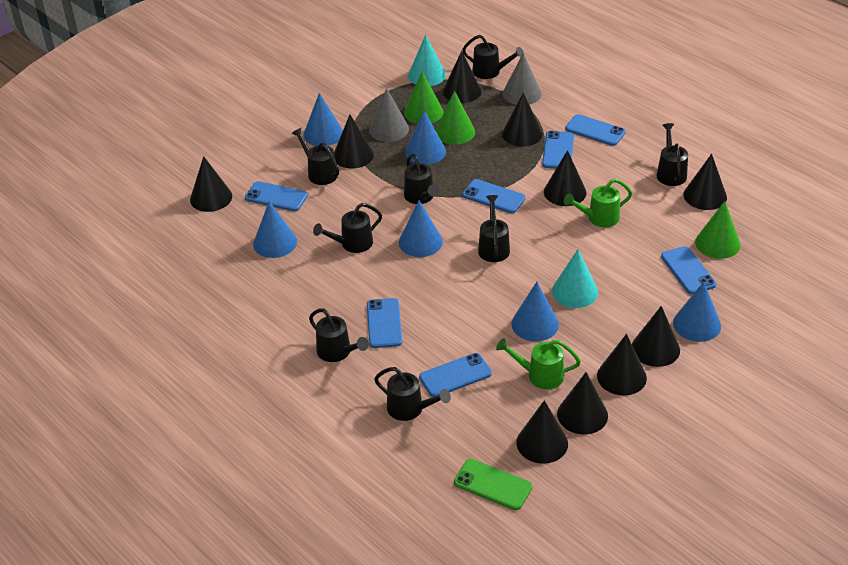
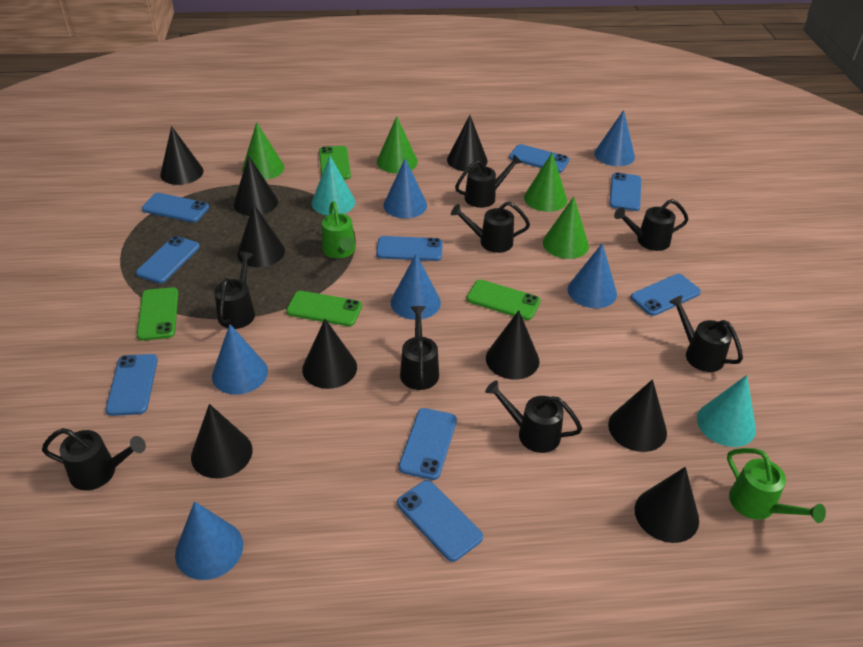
black cone: [190,156,232,212] [334,115,374,169] [443,51,482,103] [502,93,542,147] [516,400,568,464] [544,150,586,206] [557,372,608,434] [597,334,647,395] [632,306,680,367] [684,154,727,210] = 10 -> [160,126,204,185] [191,404,253,479] [234,156,278,216] [237,204,285,267] [302,319,357,389] [447,115,488,171] [486,310,540,380] [608,379,667,452] [635,467,699,543] = 9
blue phone: [245,181,308,211] [367,298,402,348] [419,353,492,397] [462,179,525,213] [542,131,574,169] [565,114,626,146] [661,246,716,294] = 7 -> [106,354,158,416] [136,236,200,283] [142,193,209,223] [376,236,443,261] [397,480,483,562] [399,408,457,480] [509,144,569,173] [609,172,641,211] [630,274,701,316] = 9
green cone: [404,71,443,124] [435,91,475,145] [695,201,741,259] = 3 -> [242,122,284,180] [377,116,418,174] [524,153,567,212] [543,197,589,259] = 4
green phone: [454,459,532,510] = 1 -> [137,287,179,341] [286,291,362,326] [319,146,351,180] [466,280,541,320] = 4
grey cone: [369,88,409,142] [503,53,542,105] = 2 -> none = 0

